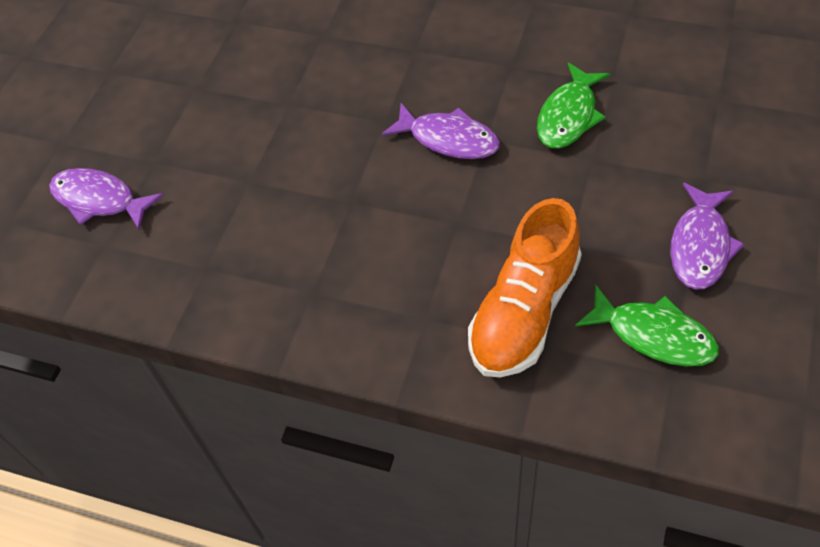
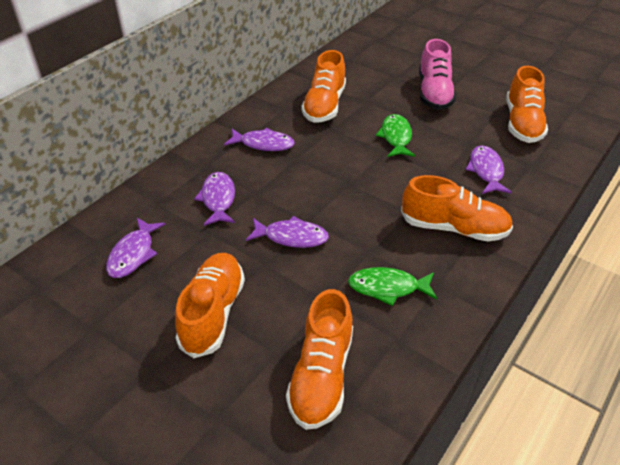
orange shoe: [468,198,582,378] = 1 -> [175,253,245,358] [286,289,353,430] [302,50,346,123] [401,175,513,241] [506,66,548,143] = 5
pink shoe: none = 0 -> [419,39,456,110] = 1
purple fish: [49,168,164,230] [382,103,500,159] [670,183,744,289] = 3 -> [106,218,165,278] [194,172,235,226] [224,128,295,151] [246,216,329,248] [465,145,512,194] = 5

